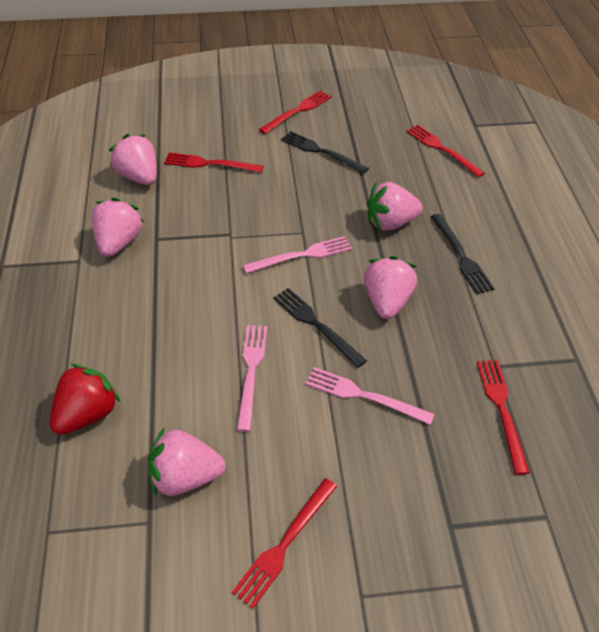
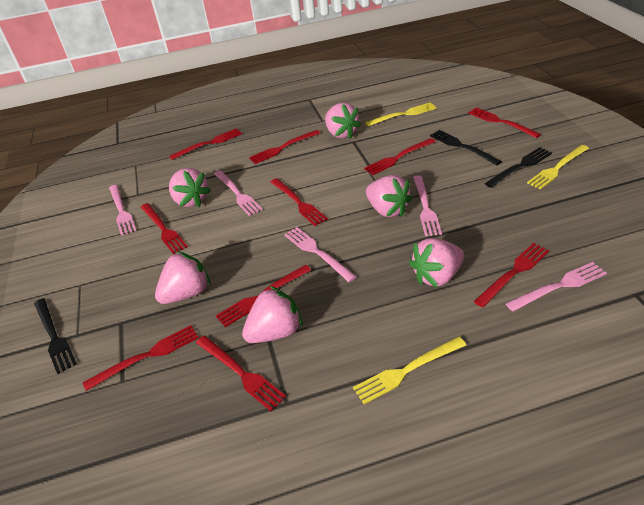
pink fork: [237,325,267,432] [243,236,352,273] [306,367,434,425] = 3 -> [109,185,136,236] [214,170,263,216] [284,227,357,282] [413,175,442,236] [506,262,607,311] = 5
pink strawberry: [92,198,144,257] [109,134,157,185] [148,428,225,496] [364,256,417,319] [367,182,423,231] = 5 -> [155,251,211,304] [169,168,211,207] [242,286,303,343] [325,103,361,139] [366,175,413,217] [409,238,464,288] = 6
red fork: [164,152,263,173] [232,478,337,609] [259,90,331,134] [406,125,485,178] [477,360,530,475] = 5 -> [83,325,199,391] [141,203,188,254] [169,128,242,160] [196,335,286,411] [216,265,311,327] [249,130,320,164] [271,178,328,226] [364,138,436,175] [468,107,541,138] [474,243,549,308] = 10
red strawberry: [50,364,121,435] = 1 -> none = 0
yellow fork: none = 0 -> [353,337,466,404] [365,102,437,126] [527,145,589,190] = 3

